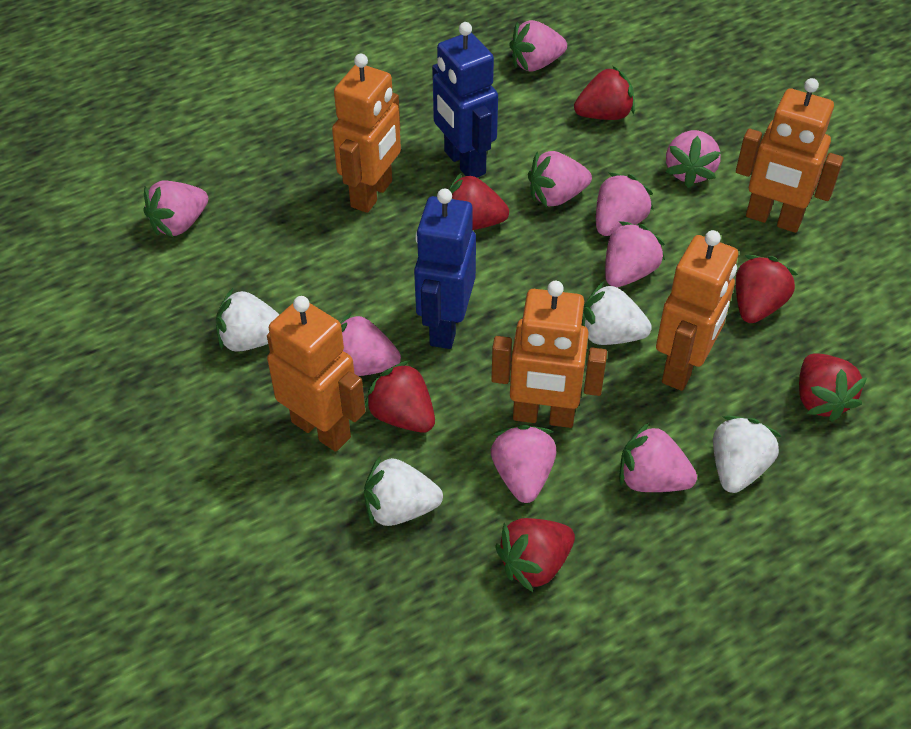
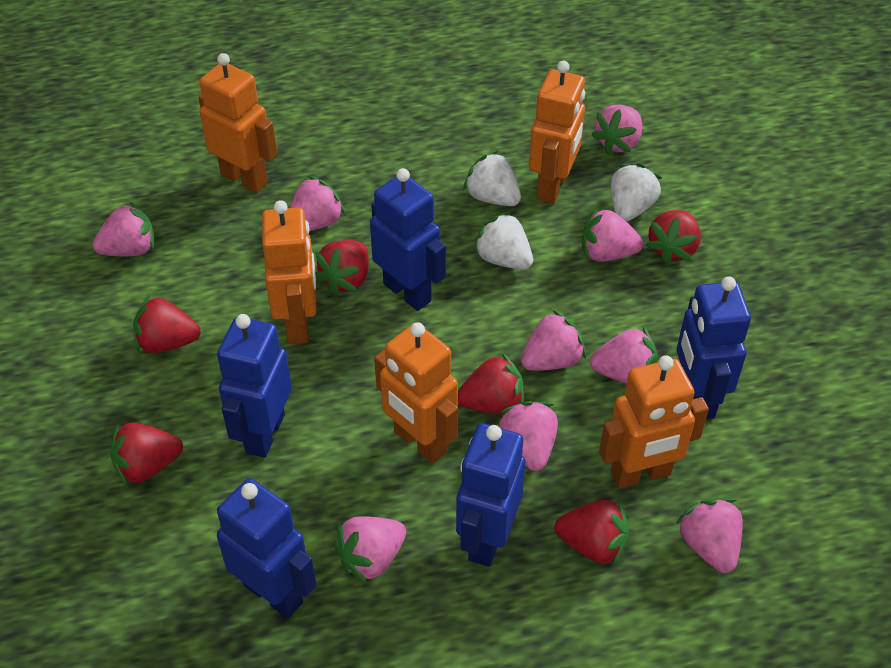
blue robot: [414,189,476,349] [432,22,498,178] = 2 -> [217,314,292,458] [217,478,316,619] [370,168,446,311] [456,423,526,567] [677,276,751,419] = 5
white strawberry: [216,288,280,352] [364,455,443,526] [581,282,652,345] [713,416,782,493] = 4 -> [463,151,521,206] [473,211,533,270] [611,163,662,222] = 3

